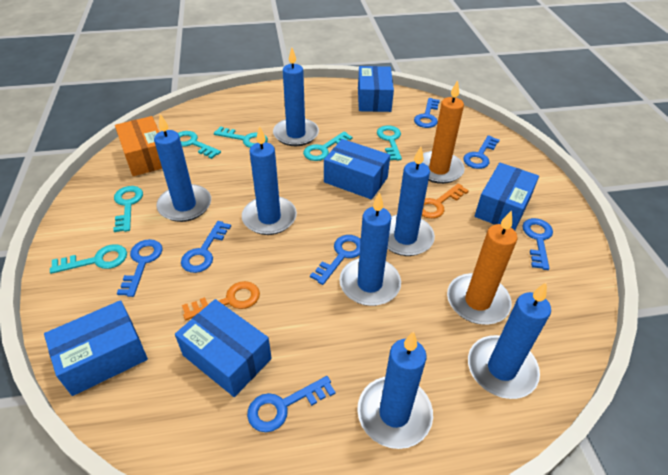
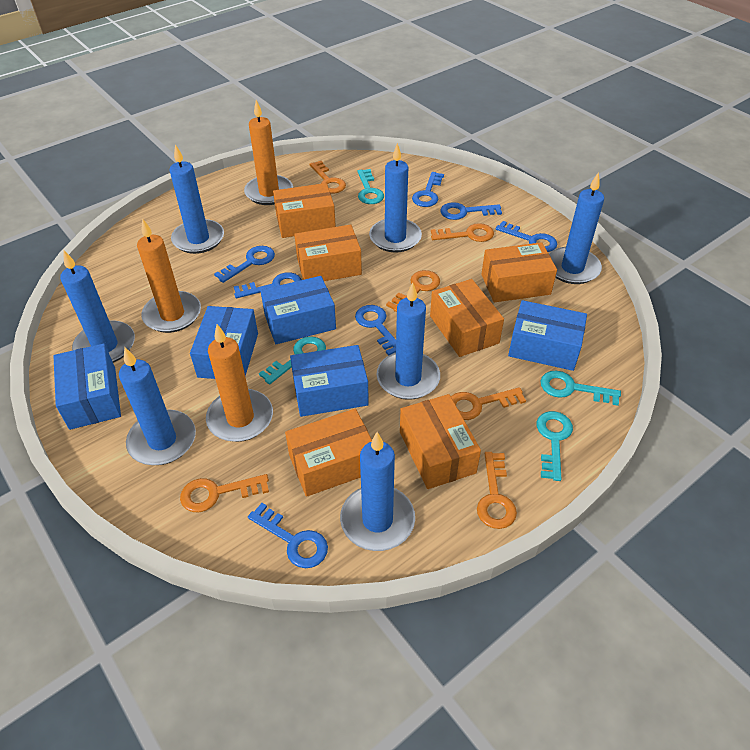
orange box: [115,116,162,176] = 1 -> [273,183,336,238] [285,409,372,497] [294,225,362,281] [400,394,481,489] [430,279,504,357] [481,242,557,302] = 6
orange candle: [422,80,465,184] [447,210,518,324] = 2 -> [137,218,201,333] [206,324,273,442] [244,100,293,205] = 3
orange key: [182,281,260,321] [422,183,469,219] = 2 -> [180,474,269,512] [309,161,346,194] [386,270,440,312] [431,223,494,242] [451,387,526,420] [477,452,517,529] = 6
turquoise key: [50,244,127,274] [113,186,143,232] [178,131,221,159] [214,126,268,148] [303,132,353,161] [377,125,402,161] = 6 -> [259,336,326,385] [357,169,384,204] [536,411,573,481] [540,371,621,406] = 4

